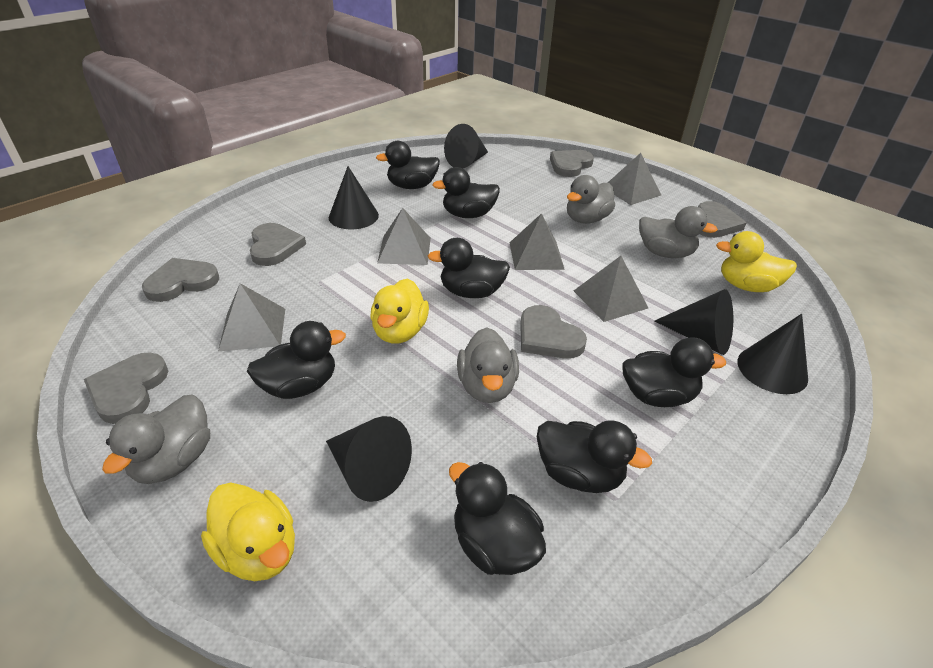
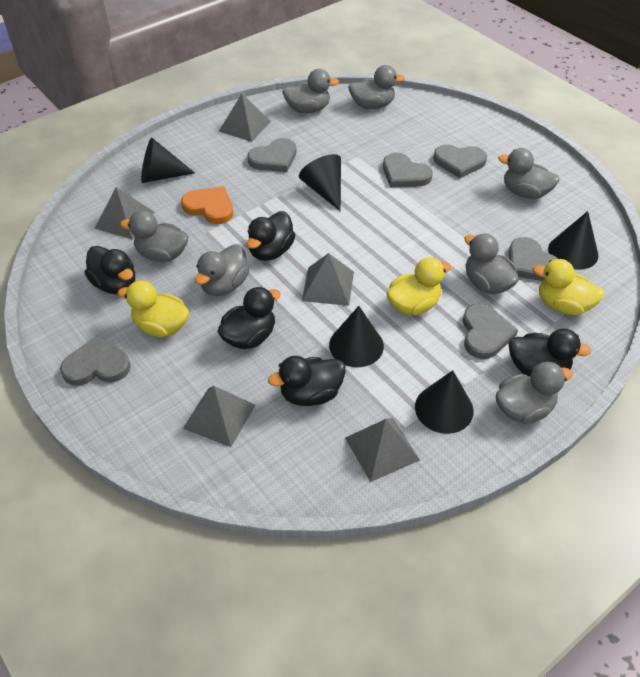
black duck: [247,321,346,399] [376,141,440,189] [428,238,510,298] [432,167,500,218] [449,462,546,575] [537,420,652,493] [622,337,726,407] = 7 -> [85,246,135,294] [217,287,281,349] [247,211,296,261] [268,356,346,406] [509,329,592,376] = 5
grey duck: [102,395,210,484] [457,327,519,403] [567,175,615,224] [639,206,718,258] = 4 -> [120,210,189,262] [195,244,249,296] [282,69,339,113] [348,65,405,109] [464,233,519,294] [496,361,573,424] [498,148,560,199] = 7
orange heart: none = 0 -> [181,186,233,224] = 1

